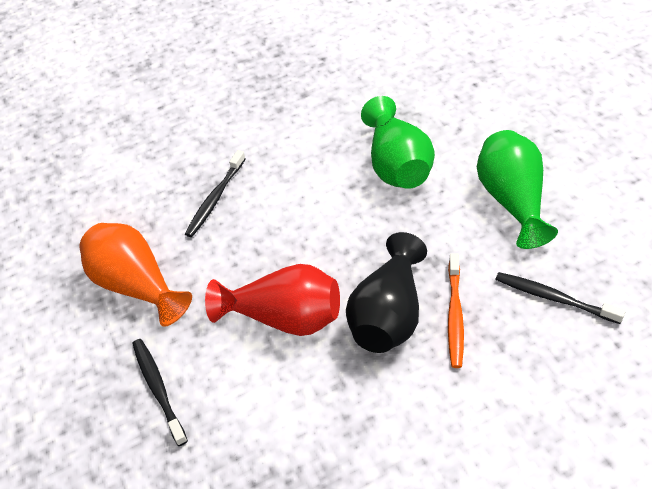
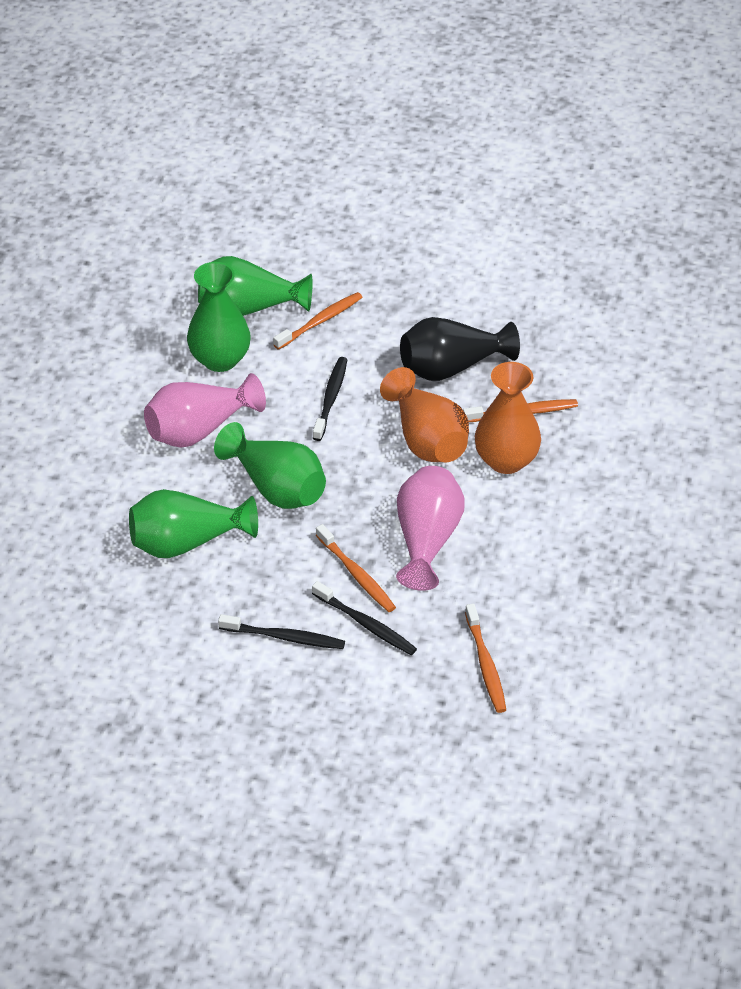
green vase: [361,96,435,189] [477,130,558,249] = 2 -> [129,489,258,558] [187,262,251,372] [198,256,312,316] [214,422,326,509] = 4
orange toothbrush: [448,253,464,368] = 1 -> [273,292,362,350] [316,524,396,612] [463,399,578,422] [465,603,506,713] = 4
orange vase: [79,223,192,327] = 1 -> [380,367,469,463] [475,362,541,474] = 2
pink vase: none = 0 -> [144,373,266,447] [396,466,464,591] = 2
red vase: [205,264,340,336] = 1 -> none = 0

